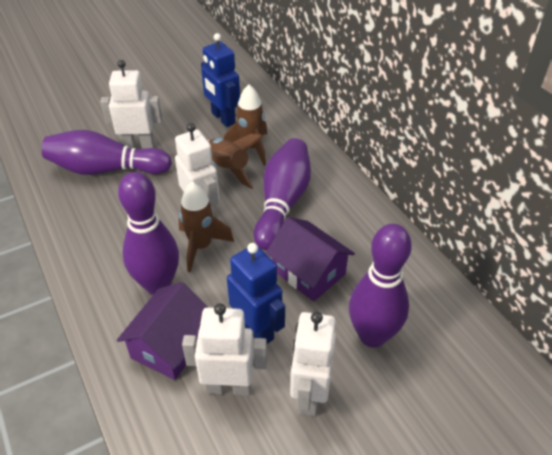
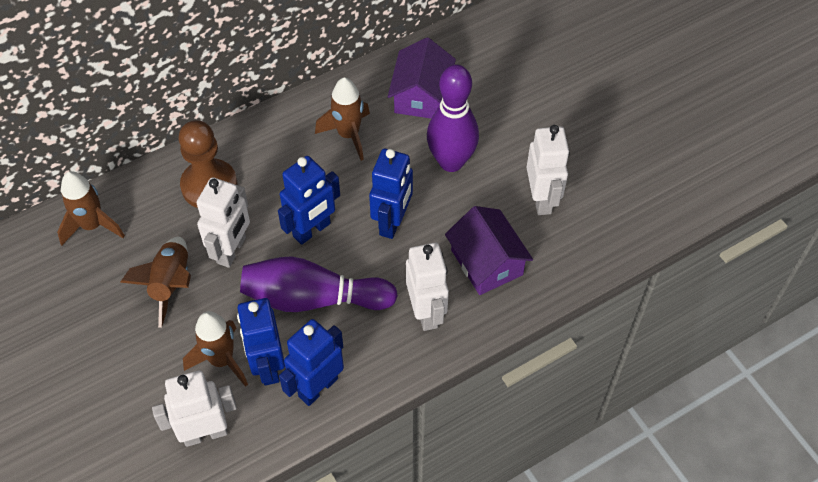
blue robot: [201,33,240,127] [227,243,285,344] = 2 -> [237,298,285,386] [278,156,340,245] [279,319,344,406] [369,149,413,239] = 4
brown pawn: none = 0 -> [178,120,237,208] = 1
brown rocket: [179,182,234,272] [208,134,263,189] [224,84,267,165] = 3 -> [57,171,125,245] [120,237,191,328] [183,311,248,387] [315,77,370,161] = 4
purple bowling pin: [42,130,172,175] [118,172,179,295] [254,138,311,250] [349,224,412,348] = 4 -> [240,256,398,312] [427,65,479,172] = 2

